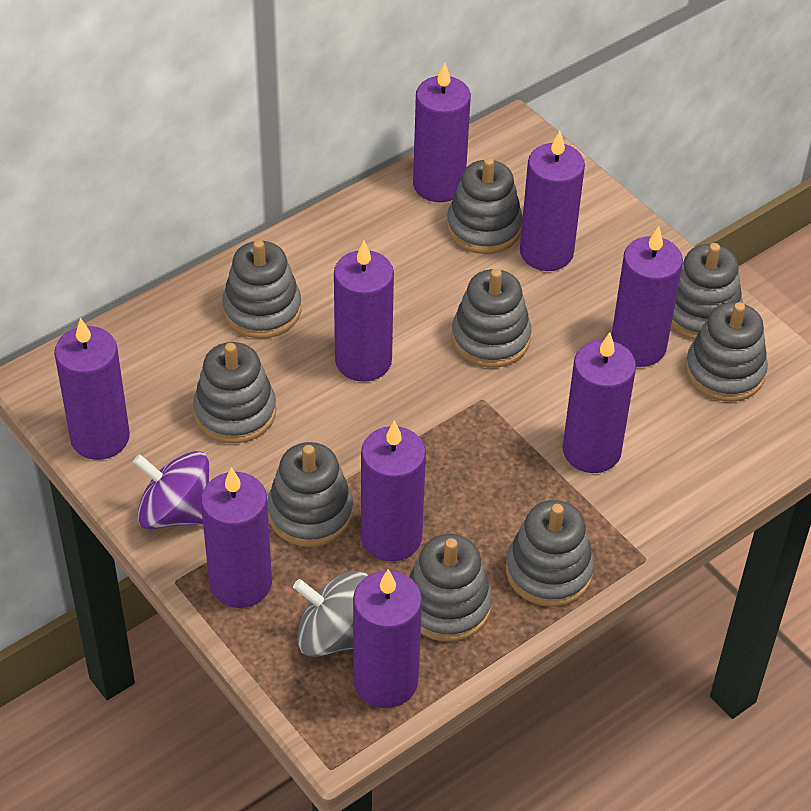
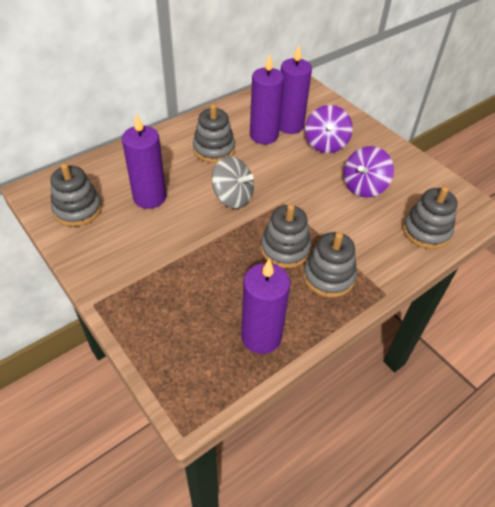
grey stacking toy: [193,342,276,443] [222,240,301,338] [267,442,353,547] [409,534,492,642] [447,157,523,254] [451,269,531,368] [506,500,594,607] [671,243,743,340] [685,302,768,402] = 9 -> [50,163,102,227] [193,104,235,163] [261,204,311,268] [303,232,357,298] [403,186,458,249] = 5
purple candle: [54,318,130,460] [201,467,272,608] [334,241,394,382] [353,569,422,708] [361,421,426,561] [413,62,471,202] [520,131,585,271] [563,332,636,473] [611,226,683,367] = 9 -> [122,114,166,209] [241,259,290,354] [250,54,284,144] [279,45,312,134] = 4
purple spinning top: [133,451,209,529] = 1 -> [305,105,353,153] [343,146,394,198] = 2

